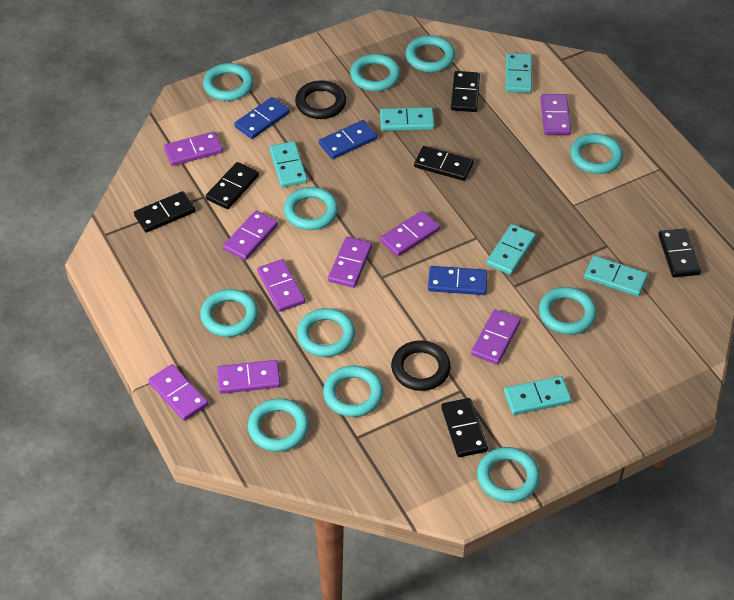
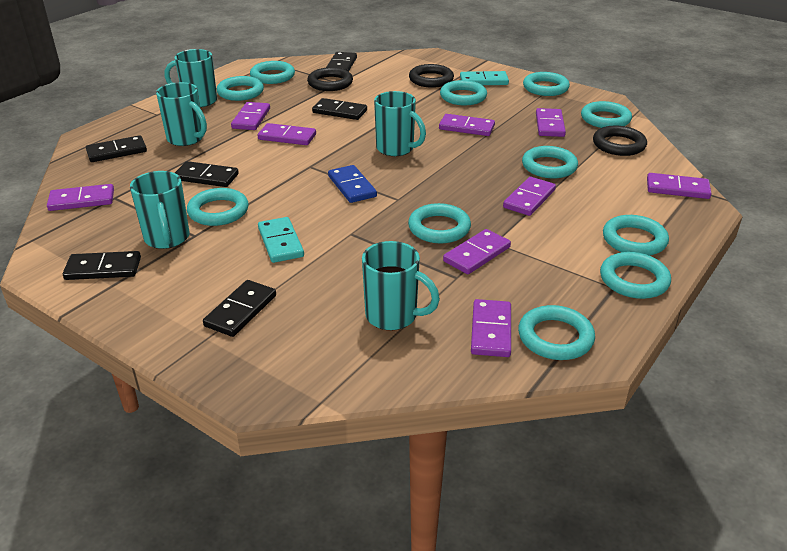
black ring: [295,80,346,119] [391,341,451,391] = 2 -> [307,67,353,91] [409,64,454,88] [593,126,647,156] = 3
blue domino: [234,97,290,139] [319,120,377,159] [428,266,488,295] = 3 -> [328,165,377,203] = 1
turquoise domino: [269,141,307,187] [380,107,434,131] [486,224,536,275] [504,376,572,415] [506,53,532,93] [584,256,648,296] = 6 -> [258,217,304,263] [460,71,509,85] = 2
turquoise mug: none = 0 -> [130,171,189,249] [156,82,207,146] [164,49,217,107] [362,241,440,330] [374,91,426,156] = 5

